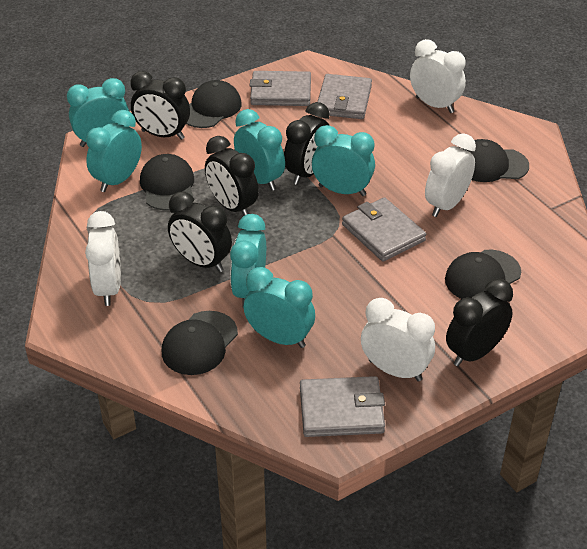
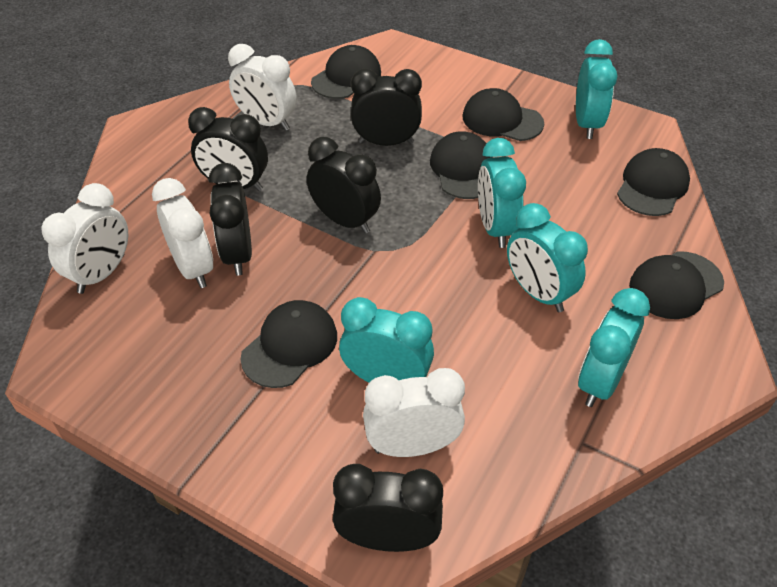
black cap: [140,154,194,211] [162,311,238,375] [186,80,242,128] [445,250,521,299] [462,139,529,182] = 5 -> [240,300,337,388] [311,45,381,99] [430,131,493,199] [463,88,544,141] [617,148,690,216] [629,251,724,319] = 6
grey wallet: [250,71,311,106] [300,376,385,437] [318,74,372,119] [342,197,426,262] = 4 -> none = 0
turquoise clock: [67,78,129,147] [86,110,142,192] [230,214,266,308] [234,109,285,191] [244,267,315,348] [312,125,375,196] = 6 -> [339,297,434,383] [478,138,526,248] [507,203,588,312] [576,39,617,139] [578,288,650,407] = 5

